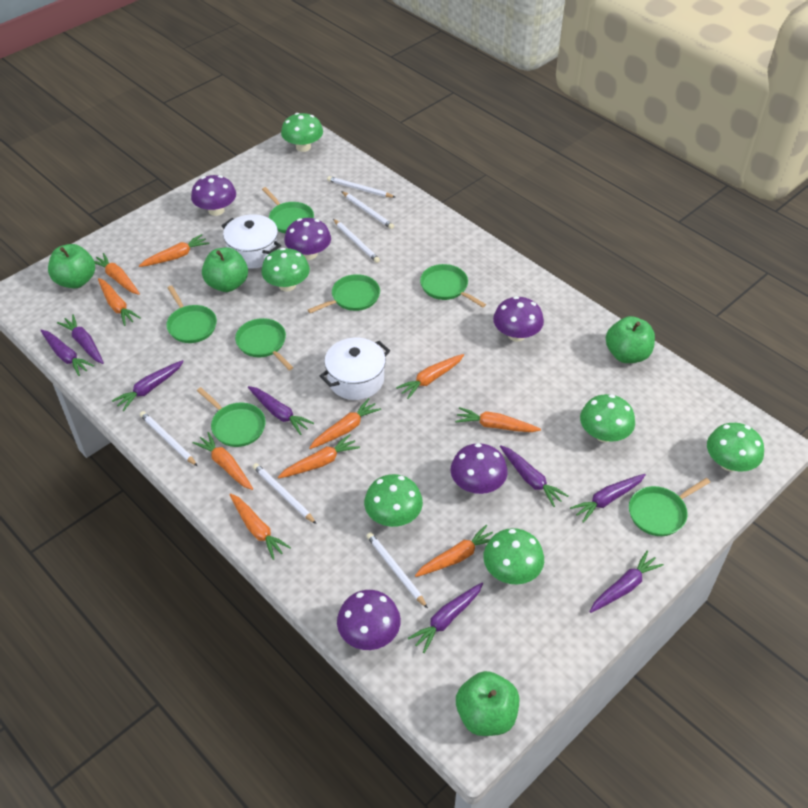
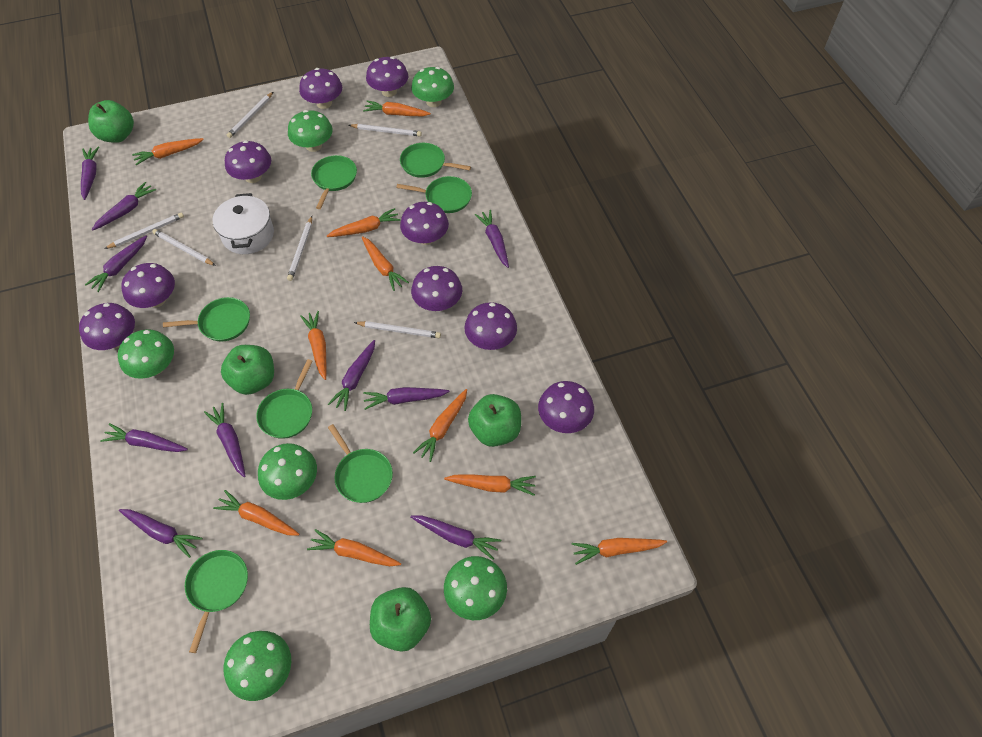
purple carrot: [40,330,94,376] [57,314,104,364] [112,360,184,411] [248,386,314,435] [408,583,483,653] [500,445,568,507] [570,474,646,523] [590,551,664,613] = 8 -> [81,147,99,200] [85,236,147,292] [92,182,156,231] [100,423,188,452] [119,509,203,558] [204,403,246,477] [328,340,375,411] [363,387,450,410] [410,515,501,560] [475,210,509,268] = 10
purple mushroom: [191,175,236,216] [284,218,331,260] [337,590,401,650] [450,443,508,494] [493,296,544,342] = 5 -> [79,303,135,350] [121,263,175,308] [225,140,271,183] [299,68,342,109] [366,57,408,97] [400,202,449,245] [411,266,462,311] [464,302,517,350] [538,381,594,433] = 9
white pot: [221,214,281,269] [320,338,390,400] = 2 -> [213,193,274,254] = 1

